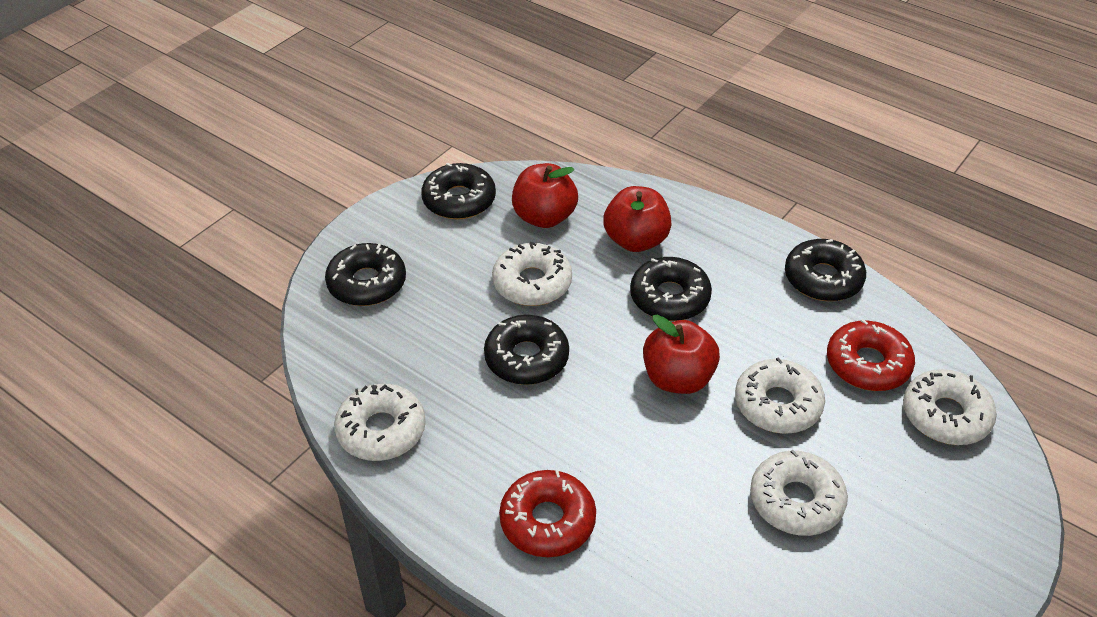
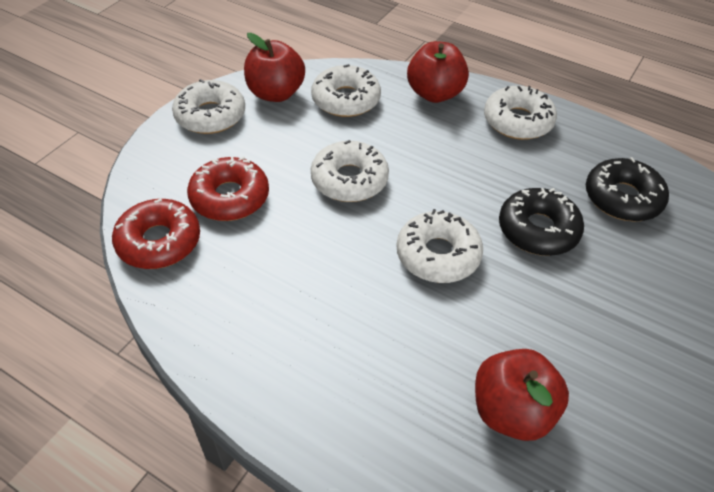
black donut: [325,243,406,306] [421,163,496,219] [484,315,569,385] [630,257,712,321] [785,239,866,301] = 5 -> [499,188,584,256] [586,157,669,222] = 2

